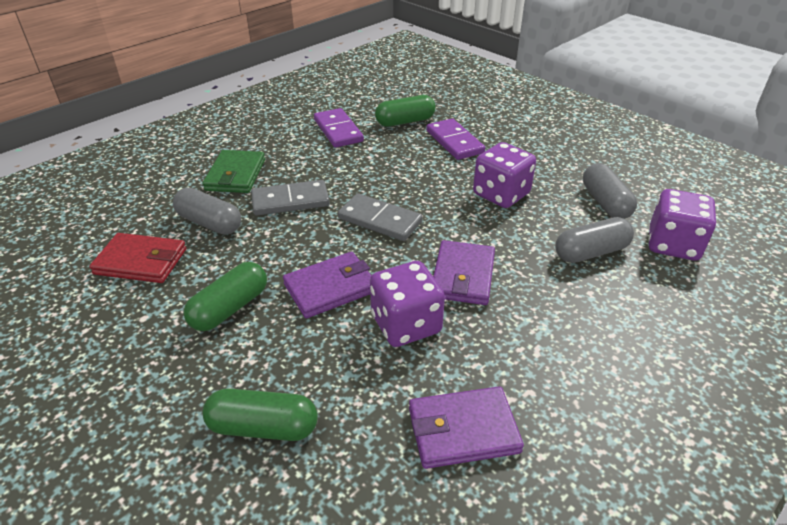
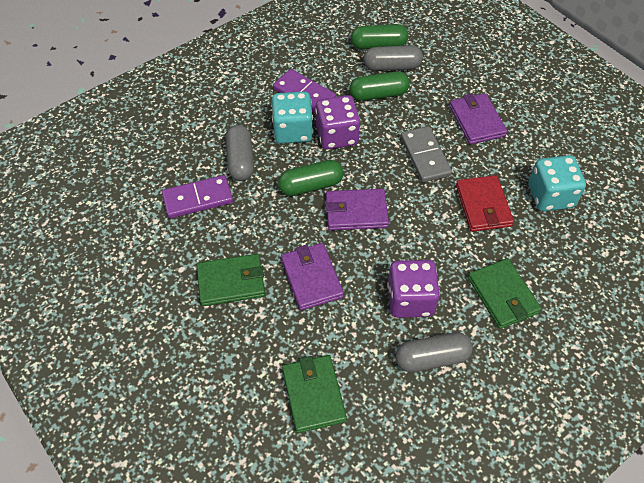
green wallet: [203,150,265,193] = 1 -> [197,254,265,306] [282,355,347,433] [468,259,542,329] = 3
grey domino: [251,180,330,215] [338,193,422,241] = 2 -> [401,126,452,182] = 1
purple dice: [370,261,445,347] [473,142,536,208] [648,189,716,261] = 3 -> [315,95,360,150] [387,260,440,318] = 2
turquoise dice: none = 0 -> [272,91,313,144] [528,155,586,211] = 2

